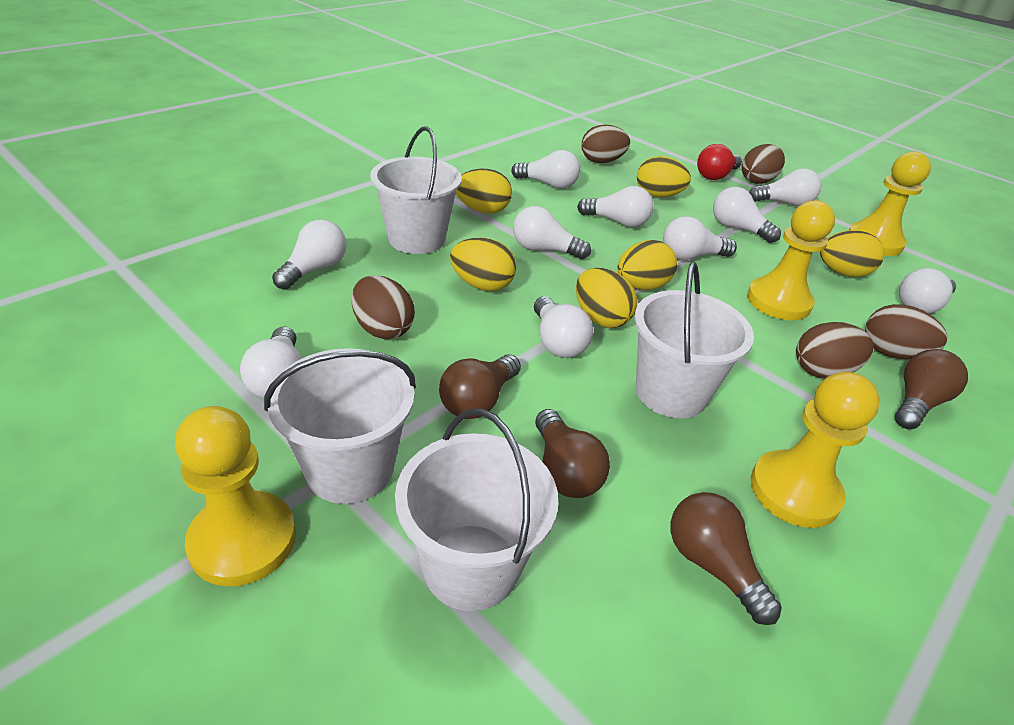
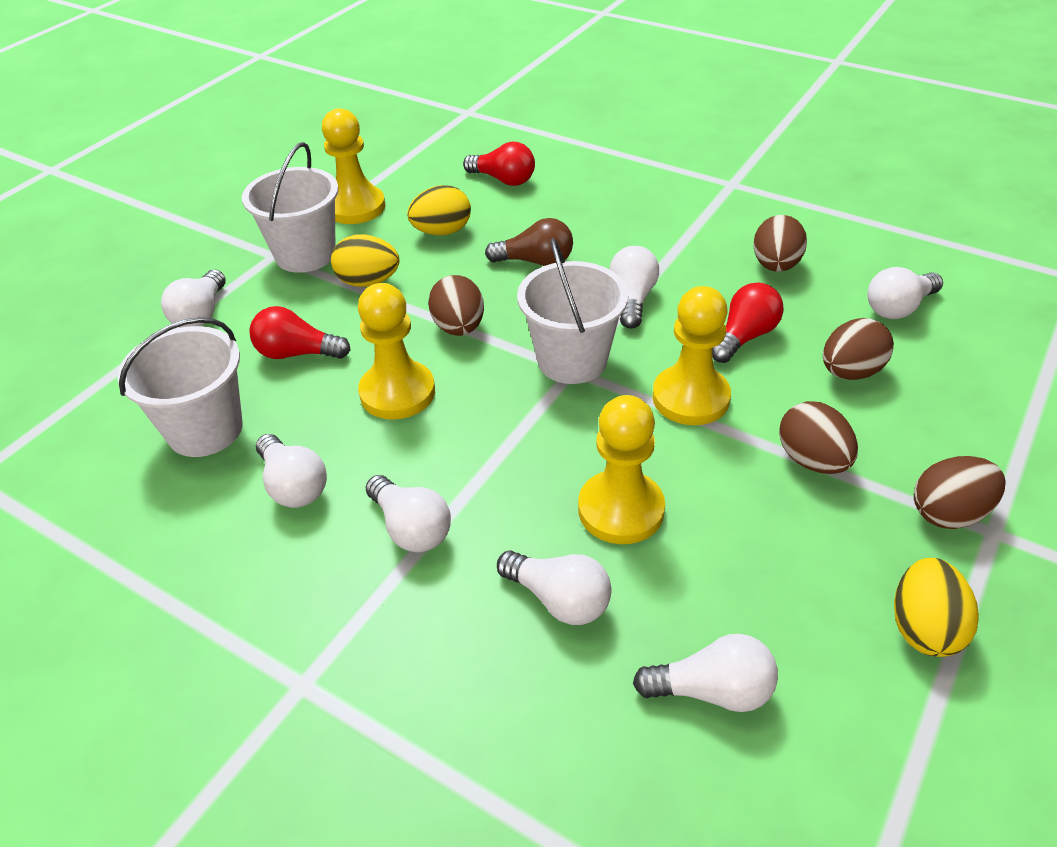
brown light bulb: [439,354,521,419] [535,409,610,498] [670,492,782,625] [895,349,968,429] = 4 -> [485,218,573,266] = 1
red light bulb: [697,144,742,180] = 1 -> [249,306,350,359] [463,142,535,186] [712,283,784,363] = 3
white bucket: [264,348,416,504] [370,126,462,254] [395,409,558,611] [634,261,754,418] = 4 -> [117,317,243,457] [242,142,339,273] [517,238,629,384] = 3
white light bulb: [240,326,302,398] [272,220,347,290] [511,150,580,189] [513,206,591,259] [534,296,593,358] [577,186,653,227] [663,216,737,260] [713,187,781,243] [749,168,821,206] [899,268,956,313] = 10 -> [161,270,226,328] [256,434,327,508] [366,475,451,552] [497,550,611,625] [610,246,659,329] [633,634,778,712] [867,267,943,319] = 7
yellow egg: [450,238,516,291] [456,169,512,213] [576,268,637,328] [618,240,677,290] [637,156,691,197] [820,230,884,277] = 6 -> [331,234,399,287] [407,185,471,235] [894,558,979,657] = 3

